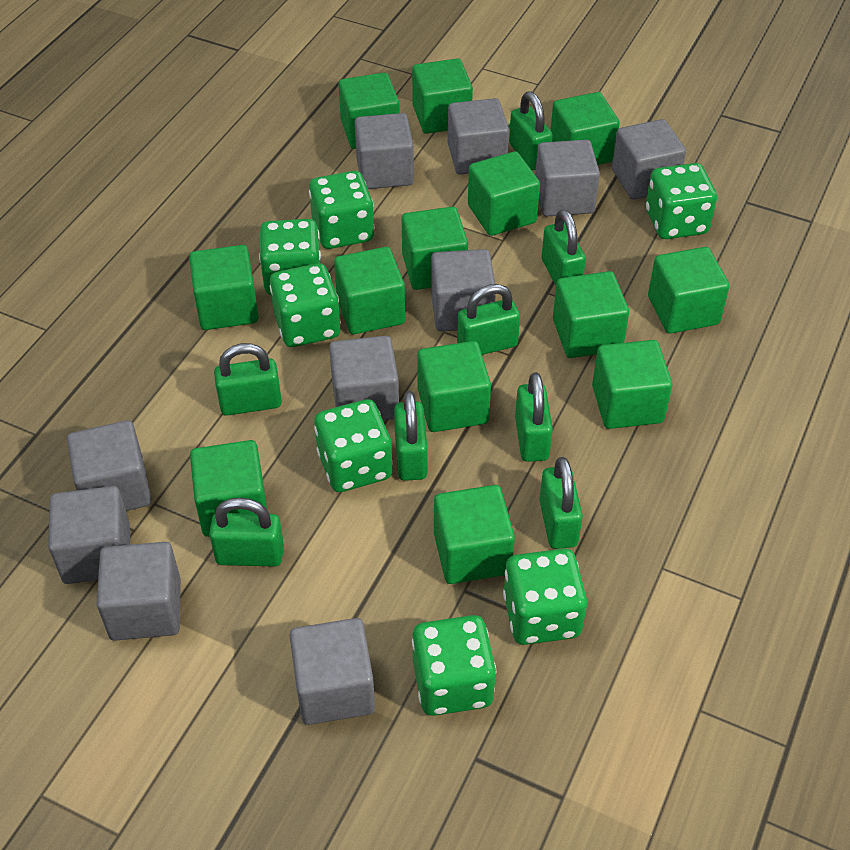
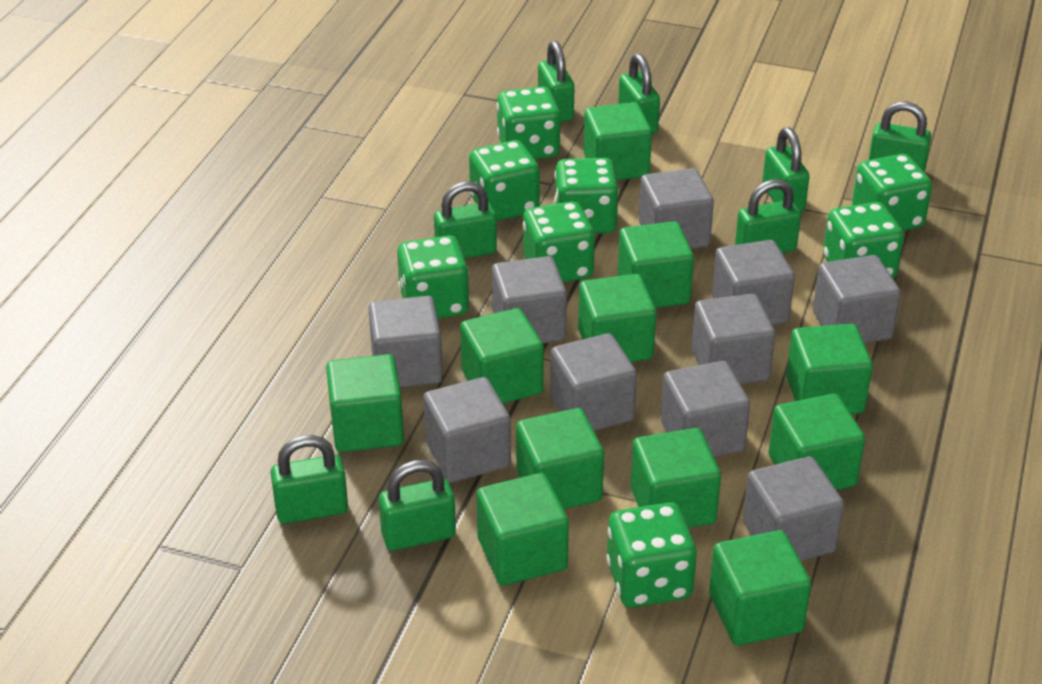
green cube: [189,245,259,330] [190,440,267,537] [334,247,405,334] [339,72,400,149] [402,207,468,290] [412,58,473,134] [417,341,491,432] [434,485,515,584] [468,151,540,236] [551,92,620,165] [553,271,629,358] [592,340,672,429] [648,247,730,334] = 13 -> [326,354,404,452] [460,308,544,403] [477,473,569,586] [516,408,604,509] [578,274,657,362] [583,102,652,180] [618,221,694,308] [631,428,721,528] [709,530,811,646] [769,394,865,490] [786,324,873,414] = 11
green dice: [259,219,321,295] [270,263,341,347] [309,171,374,249] [314,399,393,492] [412,615,496,716] [503,549,587,645] [646,163,717,239] = 7 -> [397,235,470,318] [469,140,540,221] [497,87,561,159] [523,201,595,282] [554,158,619,234] [606,502,697,608] [823,202,904,278] [852,154,932,231] = 8

